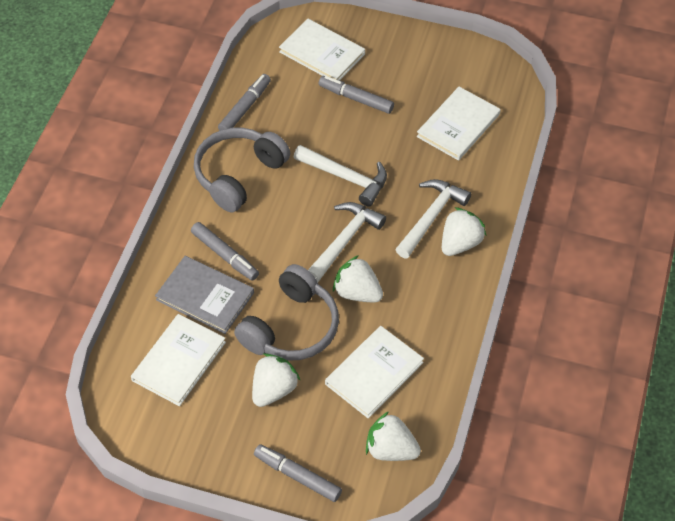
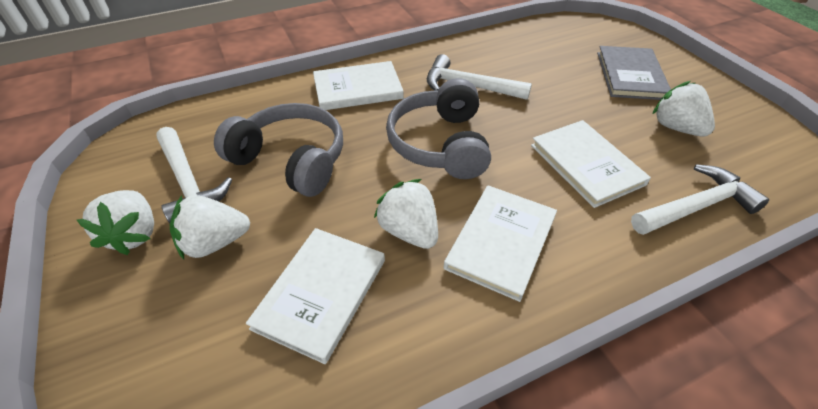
grey marker: [191,222,259,281] [218,74,271,130] [254,444,342,502] [319,76,394,114] = 4 -> none = 0

